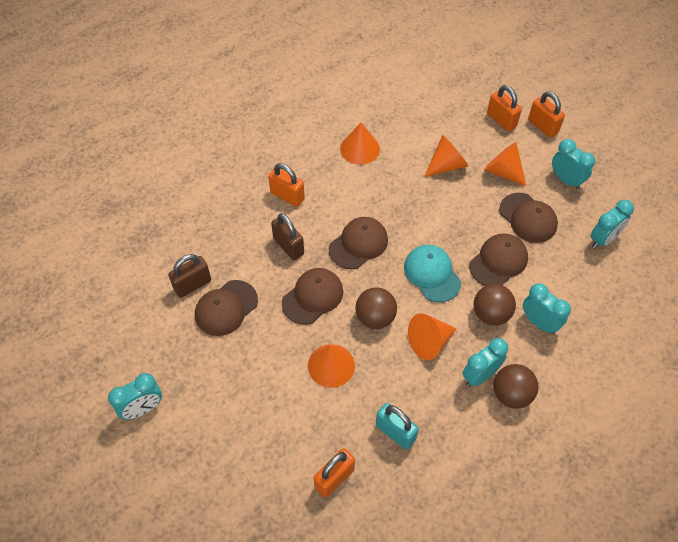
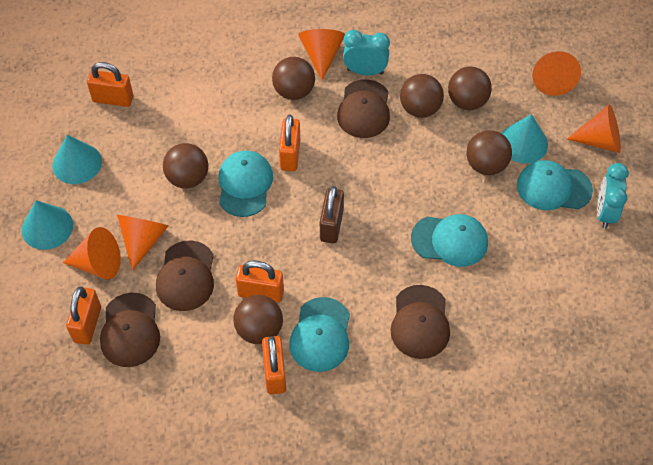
brown ball: [355,287,397,329] [474,284,516,325] [493,364,539,409] = 3 -> [163,143,208,189] [233,295,283,344] [272,57,315,100] [400,74,444,118] [448,67,492,110] [466,130,512,175] = 6
brown cap: [195,280,258,336] [282,268,343,325] [329,217,388,269] [469,233,528,286] [499,193,558,243] = 5 -> [100,293,160,367] [156,240,214,311] [337,79,390,138] [390,285,450,359] = 4
brown padlock: [168,254,211,298] [271,213,304,260] = 2 -> [320,186,344,243] = 1
orange padlock: [268,163,305,207] [314,448,355,498] [487,85,522,132] [528,91,565,138] = 4 -> [66,286,101,345] [87,62,133,107] [236,261,284,303] [262,336,286,394] [279,115,300,171] = 5
turquoise cap: [404,245,461,302] = 1 -> [219,150,273,217] [289,297,350,372] [411,214,488,267] [517,160,593,210] = 4
turquoise clock: [108,373,162,420] [462,338,508,387] [523,283,571,334] [552,139,595,189] [591,200,634,249] = 5 -> [343,30,390,75] [597,163,629,229] = 2
turquoise cone: none = 0 -> [22,200,73,250] [52,135,102,184] [501,114,548,163] = 3
turquoise padlock: [376,403,419,450] = 1 -> none = 0

